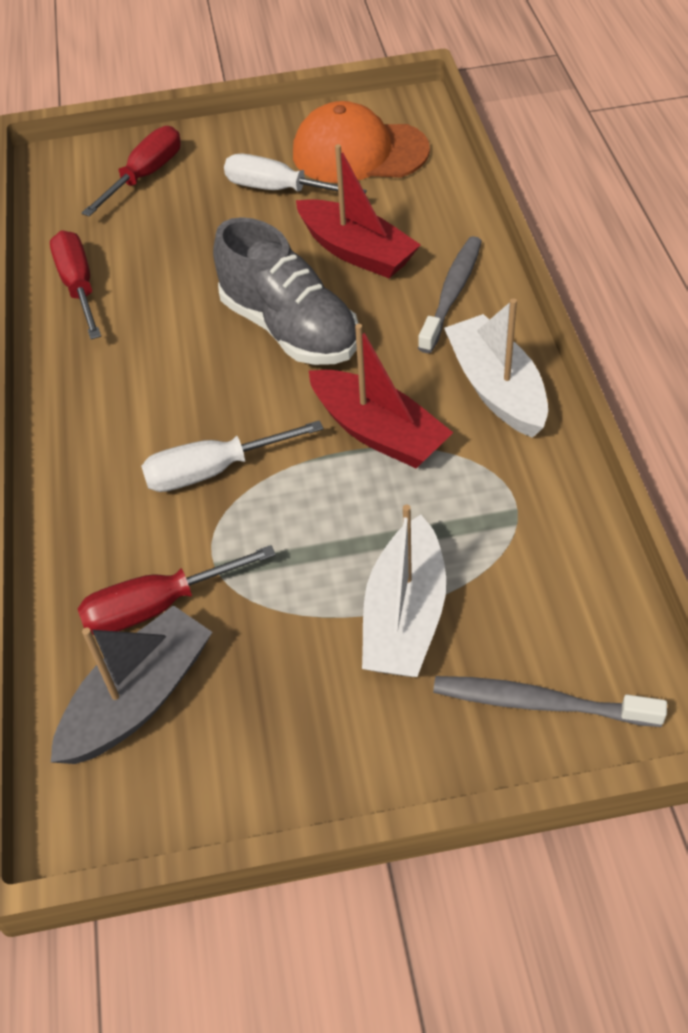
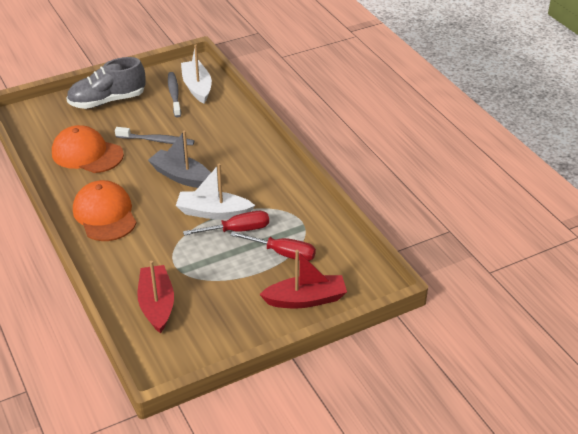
orange cap: [293,101,430,183] = 1 -> [52,125,124,173] [73,180,137,241] = 2
red screwdriver: [50,230,101,339] [78,545,276,635] [82,126,181,217] = 3 -> [183,211,269,235] [230,231,316,261] = 2
white screwdriver: [141,420,323,492] [224,154,367,193] = 2 -> none = 0

